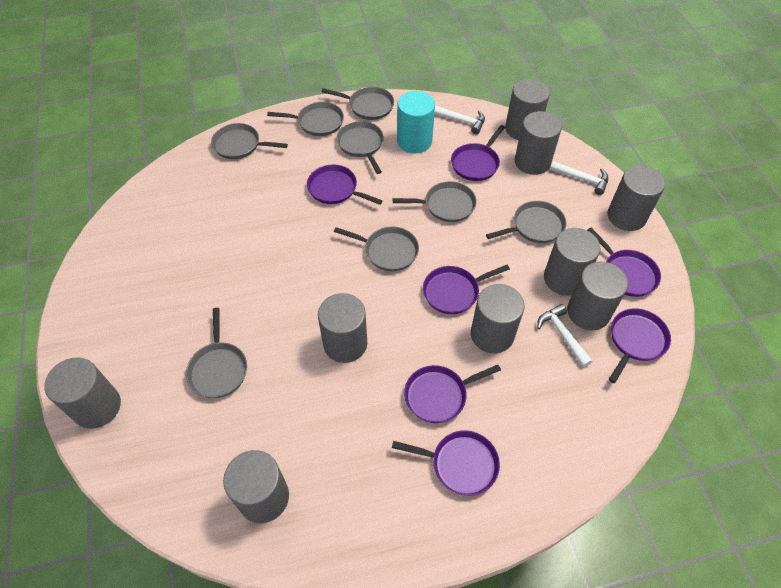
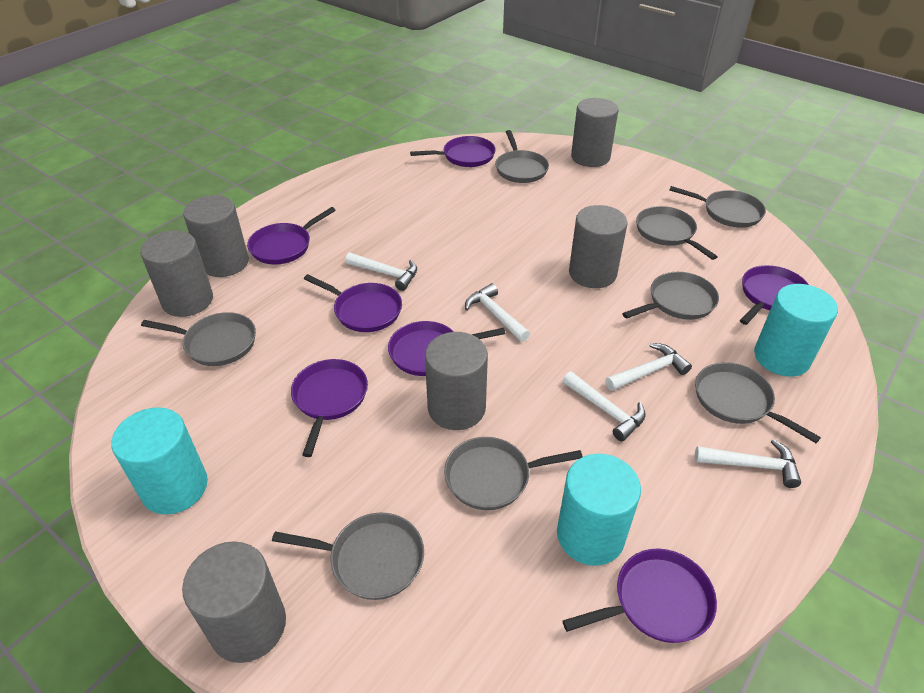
grey cylinder: [44,357,121,429] [223,450,289,523] [318,293,367,363] [471,284,525,353] [505,79,550,140] [515,111,562,175] [544,228,600,296] [567,262,628,330] [608,165,665,231] = 9 -> [140,230,213,317] [182,541,286,663] [183,195,249,277] [425,332,488,430] [569,205,628,288] [571,98,618,167] = 6
turquoise cylinder: [397,91,435,153] = 1 -> [111,407,208,515] [557,454,641,566] [754,284,838,377] = 3
white hammer: [434,105,485,134] [537,304,593,367] [550,161,608,195] = 3 -> [345,253,417,291] [465,283,530,342] [563,371,646,441] [605,343,692,391] [695,439,801,488] = 5

